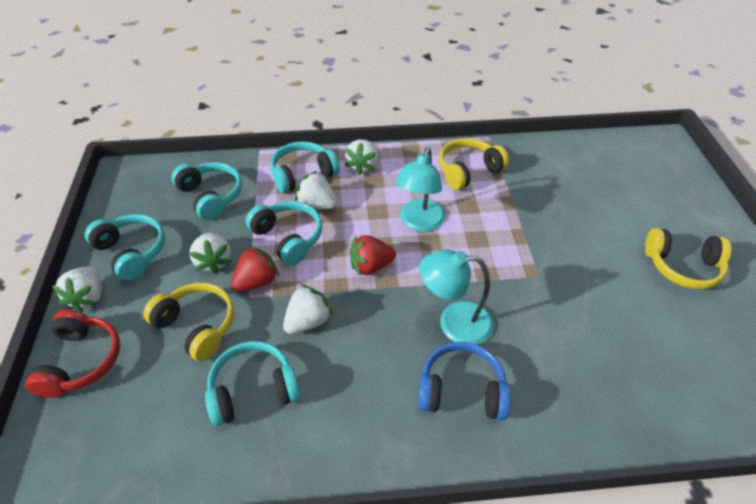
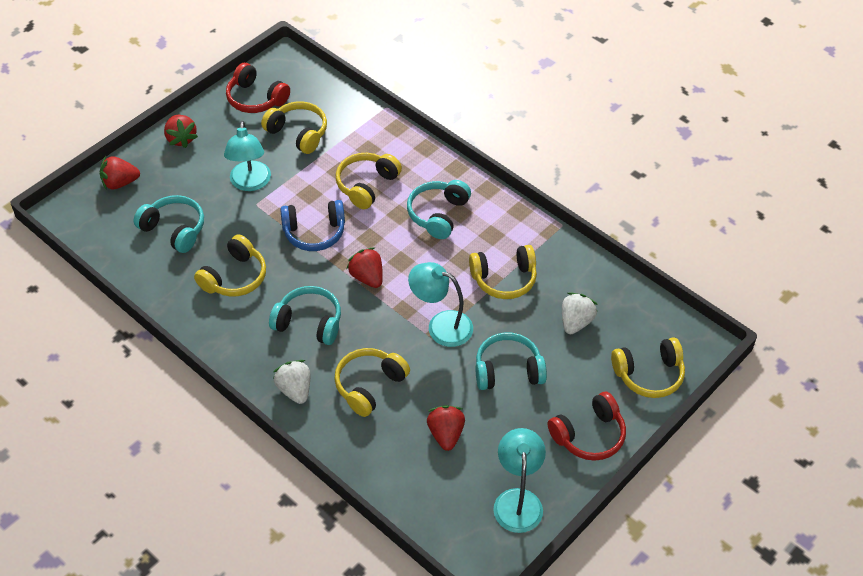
red headphones: [25,310,120,398] = 1 -> [226,63,290,113] [548,392,626,461] = 2
red strawberry: [231,246,279,292] [350,235,396,276] = 2 -> [100,156,140,190] [164,115,198,148] [347,247,383,288] [427,405,465,451] = 4
turquoise headphones: [85,214,165,281] [172,162,242,220] [205,341,301,426] [246,201,322,266] [271,141,340,193] = 5 -> [133,195,204,253] [269,286,341,345] [407,180,471,239] [475,333,547,390] = 4
turquoise lamp: [395,147,446,232] [419,249,494,345] = 2 -> [224,121,271,191] [408,262,473,347] [493,428,546,533] = 3
white strawberry: [52,266,102,312] [189,233,232,274] [283,284,333,334] [295,171,337,209] [345,139,379,175] = 5 -> [273,360,310,404] [562,292,598,334] = 2
yellow headphones: [143,283,235,361] [439,138,509,190] [645,228,731,289] = 3 -> [194,234,266,297] [261,101,327,154] [334,348,410,417] [336,153,402,209] [469,245,537,299] [611,338,685,398] = 6

